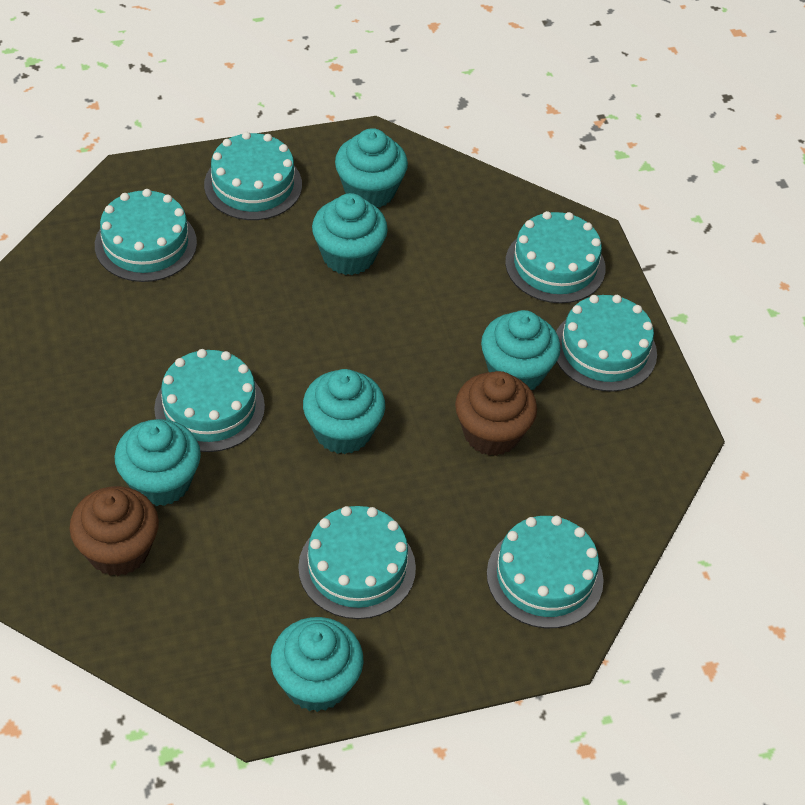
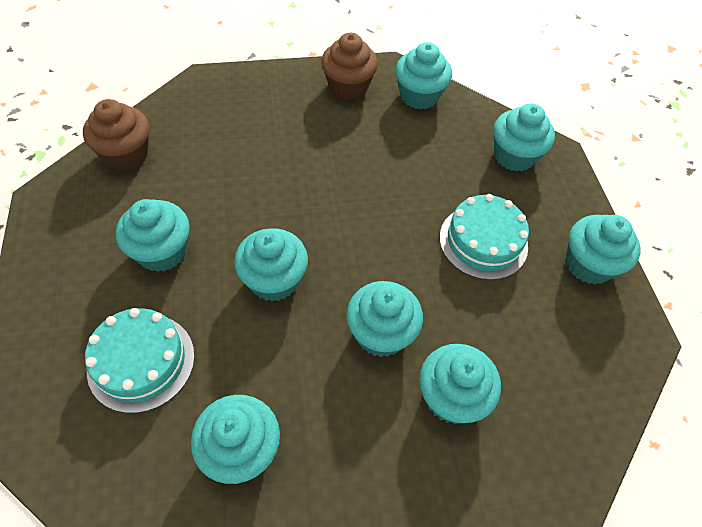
turquoise cake: [95,189,197,282] [154,349,265,452] [204,132,302,220] [298,506,416,619] [487,516,604,628] [505,211,606,303] [556,295,657,392] = 7 -> [85,308,195,413] [440,194,529,280] = 2
turquoise cupcake: [115,419,201,506] [271,617,364,712] [303,369,385,454] [312,193,388,275] [335,128,408,208] [481,310,561,390] = 6 -> [116,199,190,272] [191,395,280,484] [234,228,308,302] [346,281,423,357] [396,42,452,110] [419,344,501,424] [494,103,555,172] [566,215,641,284] = 8

